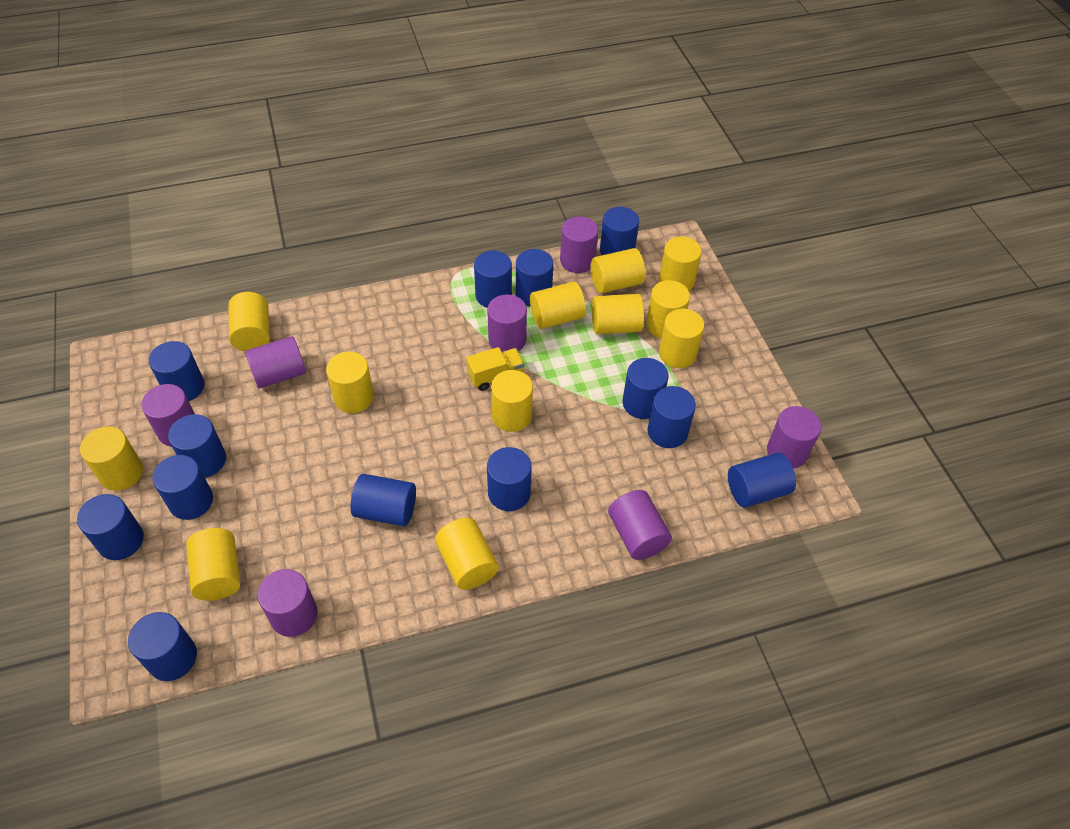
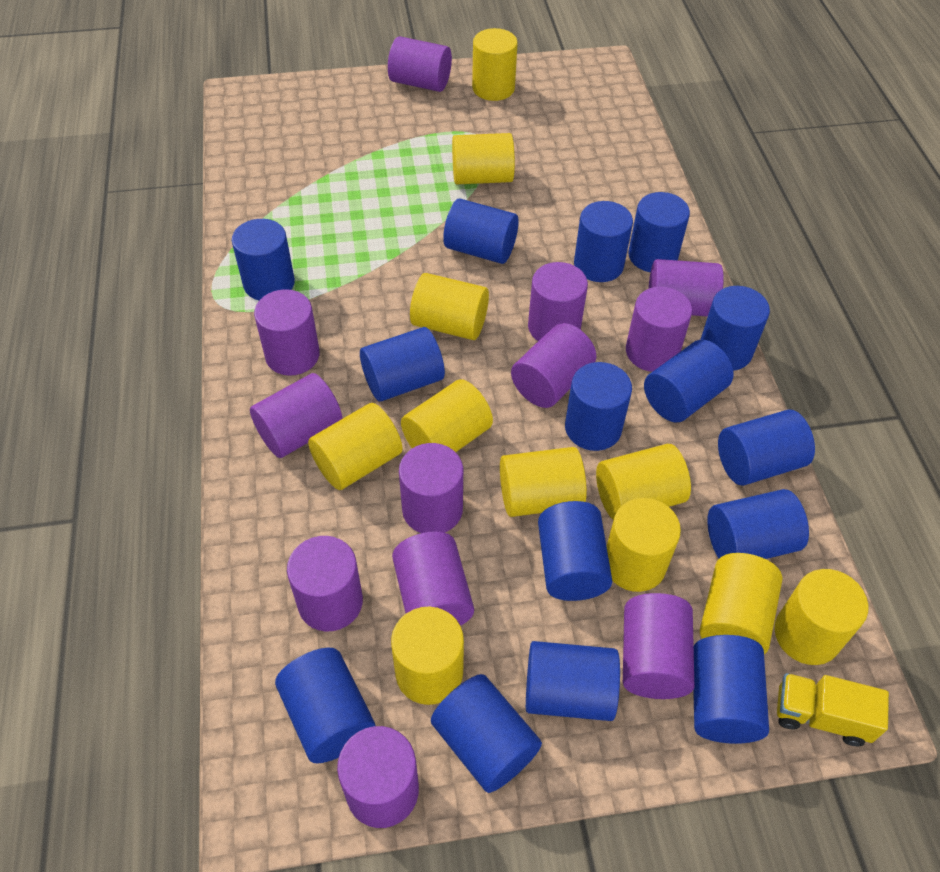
blue cylinder: [77,494,144,560] [128,612,197,681] [149,341,204,401] [152,455,213,520] [168,414,226,478] [351,474,416,527] [474,251,512,308] [487,447,531,511] [516,249,553,306] [600,207,639,255] [623,358,669,419] [648,386,696,448] [728,452,796,508] = 13 -> [232,219,295,301] [275,648,375,763] [360,327,445,402] [431,674,542,793] [443,199,519,264] [526,641,620,721] [538,501,612,601] [565,362,632,451] [574,201,633,282] [628,192,690,272] [644,340,734,423] [693,635,769,744] [700,286,770,371] [707,489,809,559] [718,410,815,486] = 15
purple cylinder: [141,384,195,447] [245,336,306,388] [258,569,318,637] [487,295,527,352] [560,216,598,273] [608,490,672,560] [767,406,821,469] = 7 -> [250,373,343,458] [254,289,320,376] [287,536,363,632] [337,726,419,828] [388,36,452,92] [392,532,474,626] [399,443,463,533] [511,323,596,408] [528,262,588,341] [623,593,694,699] [626,287,692,372] [648,259,724,316] = 12
yellow cylinder: [80,426,143,491] [186,528,241,601] [228,292,270,352] [326,352,374,413] [435,518,499,590] [491,370,533,432] [530,282,586,329] [591,248,645,293] [592,294,644,334] [646,280,690,338] [659,237,702,291] [659,309,704,368] = 12 -> [308,403,402,490] [391,607,464,705] [401,379,493,452] [410,273,489,340] [452,133,515,184] [472,28,518,101] [500,447,587,517] [596,444,691,520] [607,498,681,592] [700,553,783,654] [775,569,868,665] = 11

